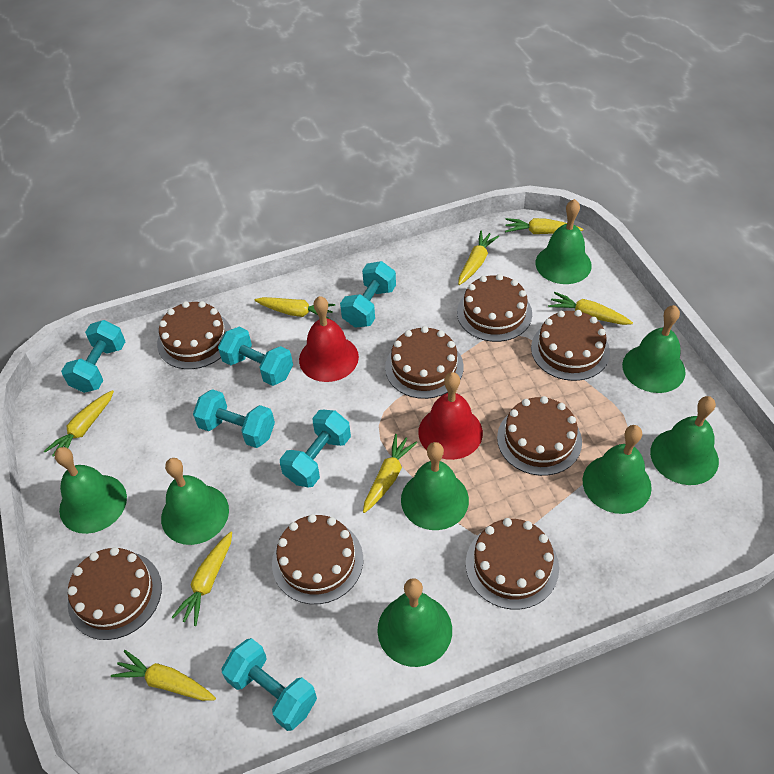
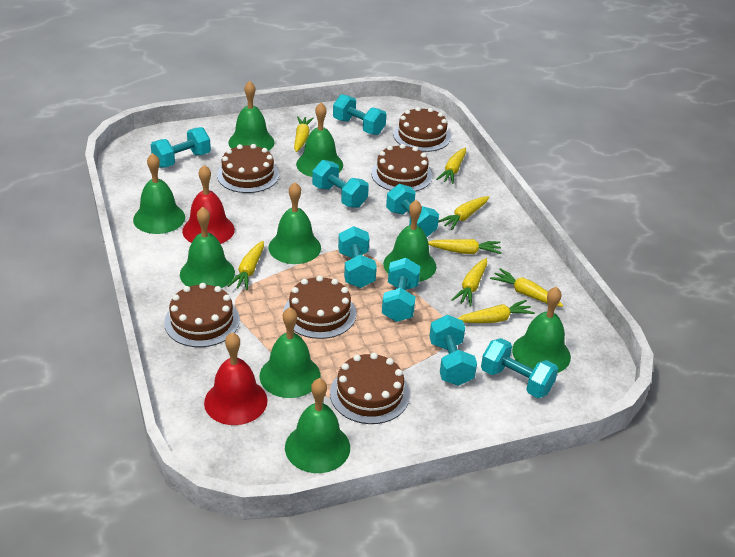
brown cake: [67,547,162,640] [157,301,231,369] [272,514,363,604] [385,326,464,399] [457,274,532,342] [466,518,559,609] [497,396,582,476] [531,310,610,381] = 8 -> [164,283,240,347] [217,144,279,193] [283,276,356,339] [330,353,410,424] [371,144,432,191] [393,107,451,152] = 6
green bell: [55,447,127,534] [161,458,229,545] [377,578,452,667] [401,442,469,530] [535,199,592,284] [582,425,652,514] [622,305,686,393] [650,396,719,485] = 8 -> [133,153,185,234] [180,207,235,288] [228,81,275,151] [260,307,321,398] [269,182,321,264] [285,378,350,473] [296,103,343,177] [383,200,437,282] [512,287,571,373] = 9
turquoise dumbbell: [61,320,125,393] [193,389,275,448] [218,327,293,386] [221,638,317,731] [280,410,351,488] [340,261,396,328] = 6 -> [151,127,211,168] [312,160,369,208] [333,94,386,135] [338,226,377,288] [382,258,421,322] [386,184,439,237] [429,315,477,386] [481,338,558,398] = 8

